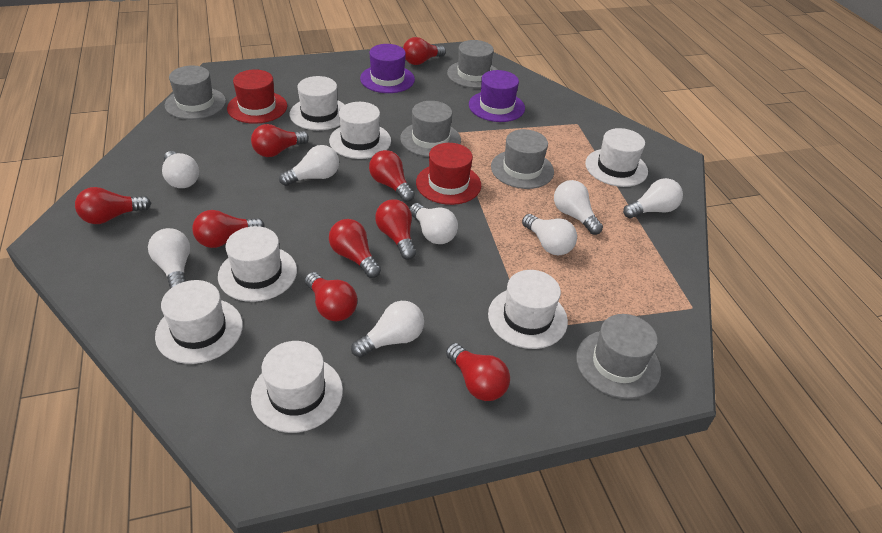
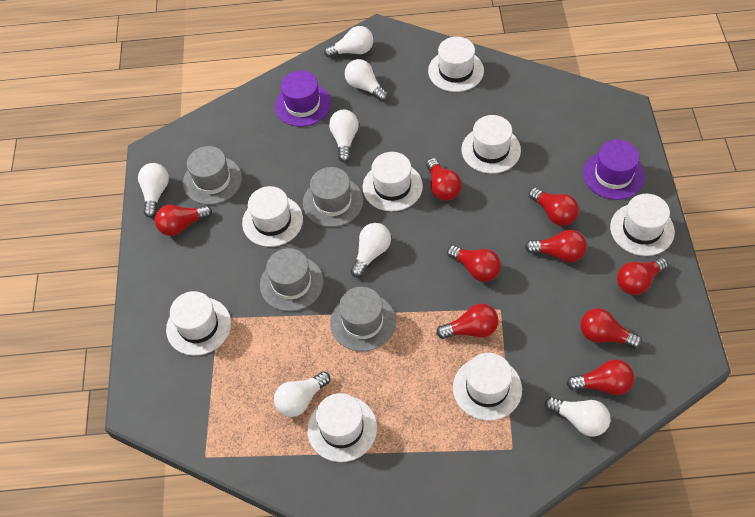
grey hat: [165,66,226,120] [400,101,461,157] [447,40,497,88] [491,129,554,189] [576,314,661,399] = 5 -> [183,146,242,205] [260,248,324,311] [303,167,363,227] [330,287,396,352] = 4
red hat: [227,69,287,124] [416,143,481,205] = 2 -> none = 0
white hat: [155,280,243,364] [218,226,297,302] [251,341,343,433] [290,76,345,130] [329,102,391,159] [488,270,568,349] [585,128,648,187] = 7 -> [166,291,231,356] [242,186,303,247] [307,393,377,462] [363,152,423,211] [428,37,484,92] [453,353,522,421] [461,115,521,174] [610,194,675,256] = 8
white light bulb: [148,228,190,289] [162,151,199,188] [279,145,339,186] [351,301,424,358] [410,203,458,244] [522,214,577,255] [554,180,603,235] [623,178,683,218] = 8 -> [138,163,169,218] [274,371,330,417] [324,26,374,58] [329,110,359,162] [345,59,388,102] [351,223,391,277] [545,397,610,437] = 7

